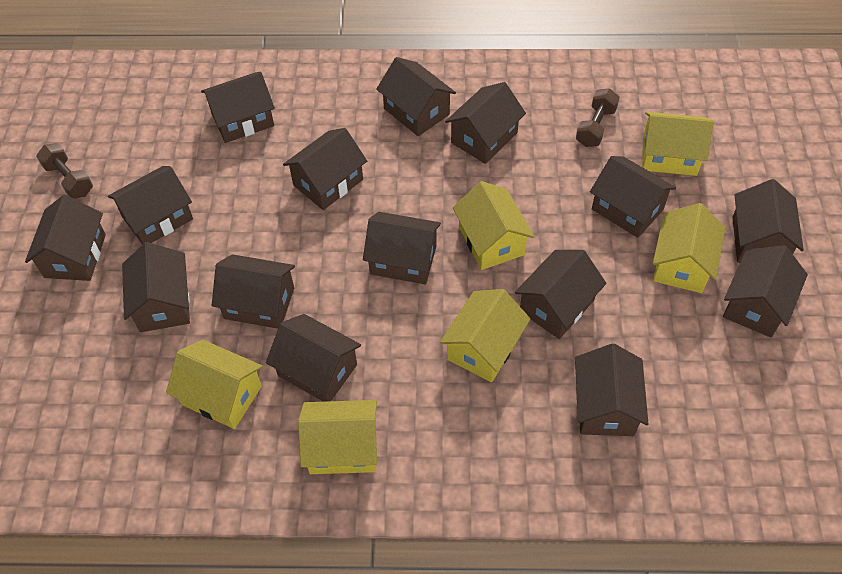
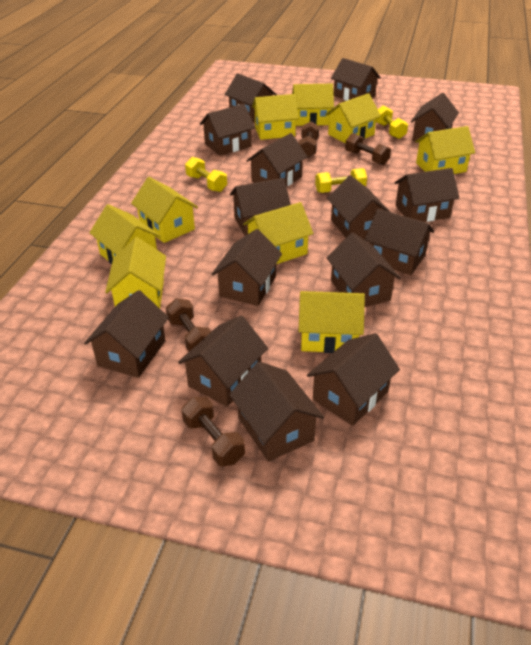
brown dumbbell: [36,143,93,199] [576,88,620,147] = 2 -> [166,298,211,351] [182,396,245,466] [299,122,319,158] [345,133,391,165] = 4
yellow dumbbell: none = 0 -> [185,157,227,192] [315,168,367,193] [376,106,408,139] = 3
yellow house: [166,340,263,429] [298,400,377,474] [440,289,531,382] [453,181,534,270] [642,112,714,176] [653,203,725,293] = 6 -> [89,204,161,265] [105,237,166,308] [131,177,198,243] [243,202,313,264] [252,94,299,140] [292,84,334,126] [298,291,365,353] [325,93,381,143] [415,126,475,174] = 9

